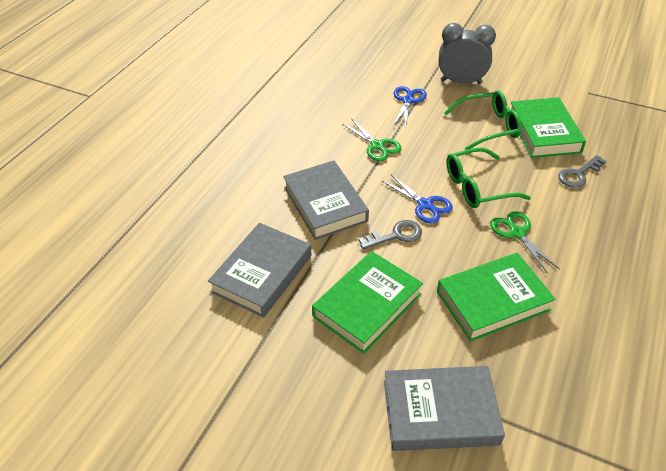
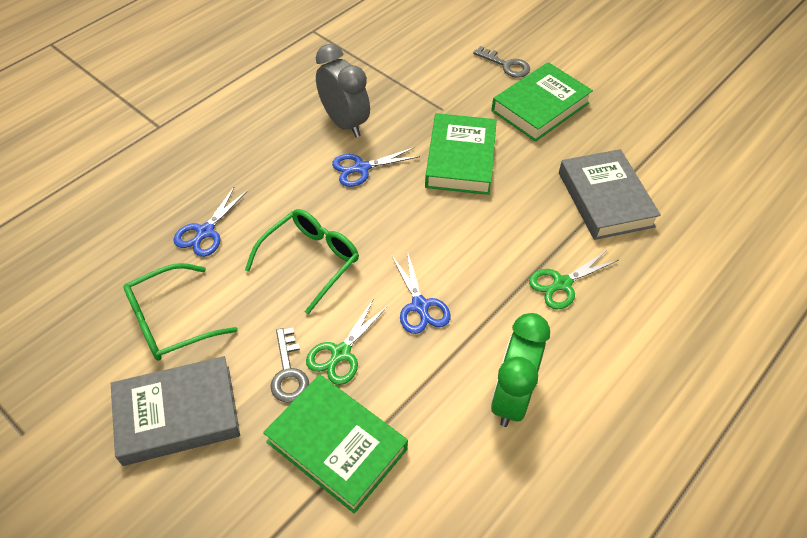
blue scissors: [382,174,453,224] [393,86,427,127] = 2 -> [173,186,248,257] [332,147,420,187] [392,251,451,334] = 3
green clock: none = 0 -> [491,313,550,427] = 1
grey book: [208,223,312,318] [283,161,369,240] [384,366,505,451] = 3 -> [111,356,240,466] [559,149,661,240] = 2

